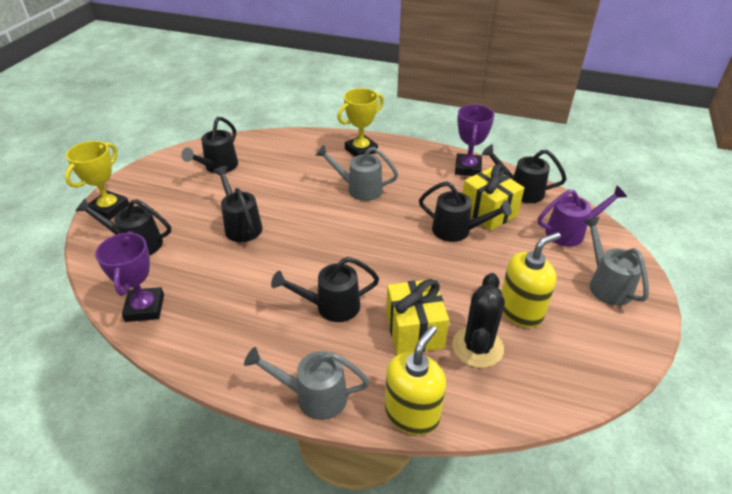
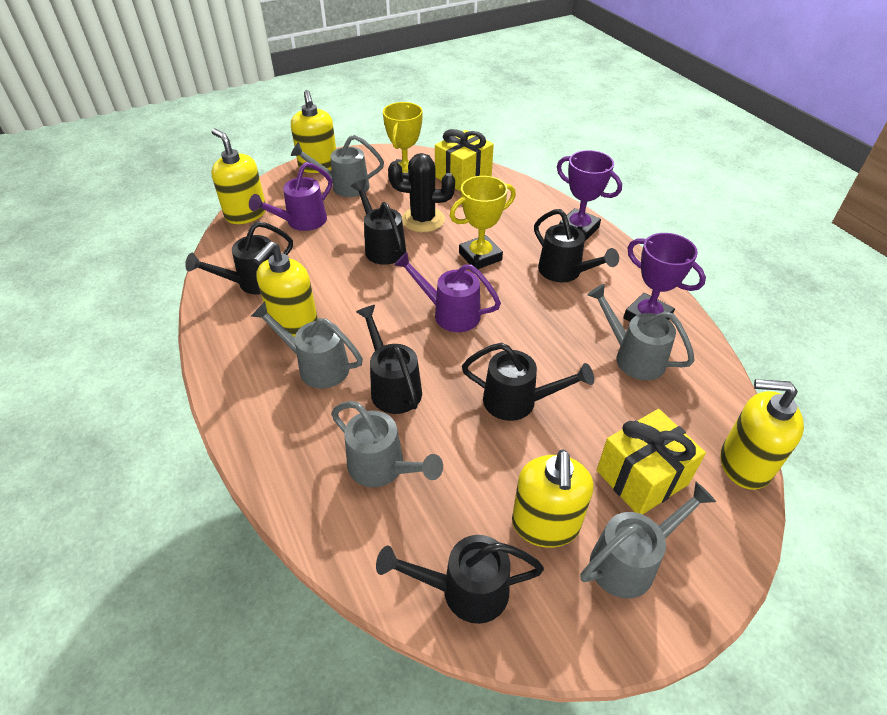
grey watering can: [244,347,370,420] [315,145,398,201] [583,217,649,306] = 3 -> [251,302,363,389] [291,135,384,197] [331,401,443,488] [580,482,716,599] [587,284,695,380] = 5
purple watering can: [538,185,627,247] = 1 -> [249,162,332,231] [394,252,501,332] = 2
yellow soap dispenser: [385,325,446,435] [501,232,561,328] = 2 -> [211,129,266,224] [254,241,318,337] [291,90,336,173] [512,450,594,548] [721,379,804,490] = 5

